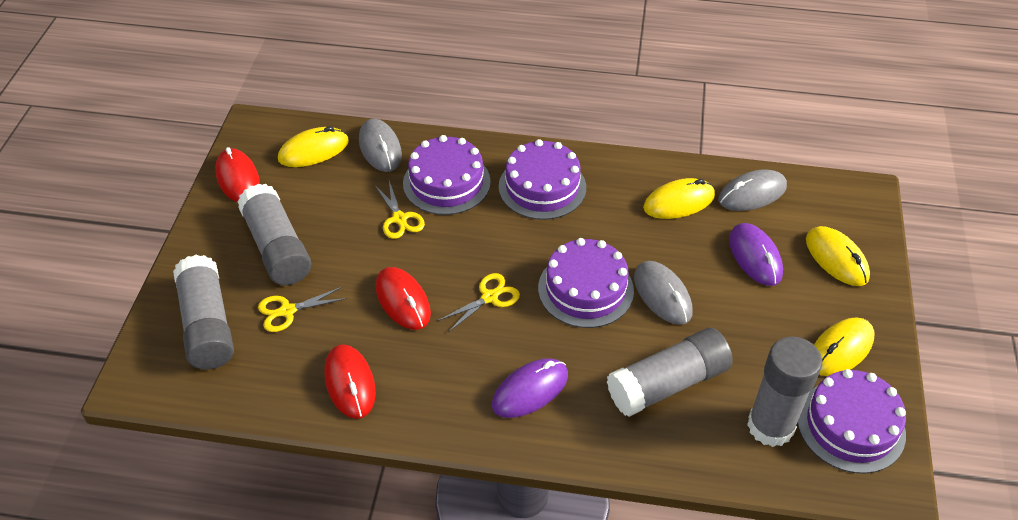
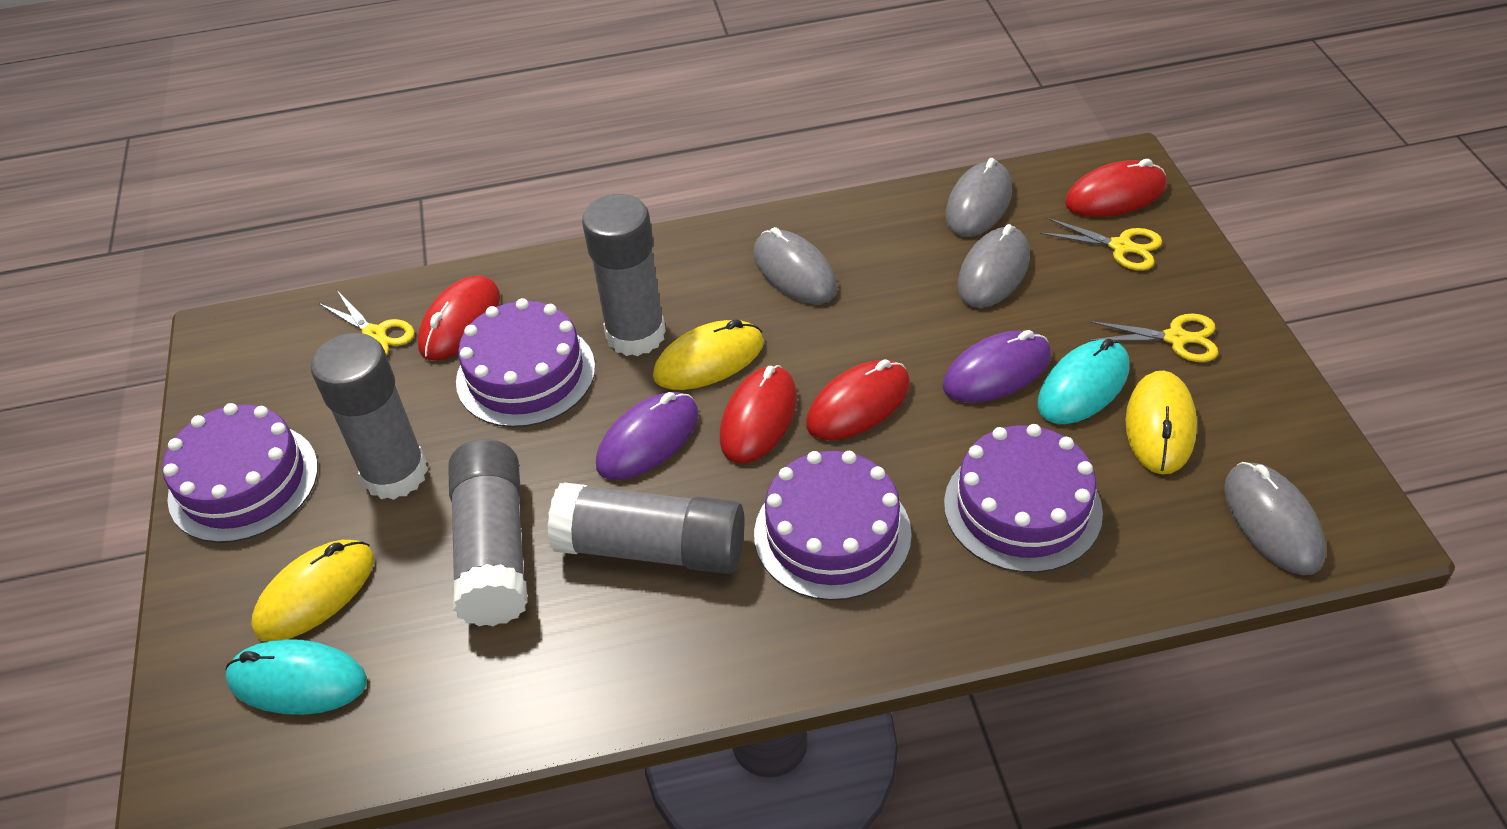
grey mouse: [359,119,402,172] [634,261,692,325] [718,169,787,211] = 3 -> [754,227,837,304] [945,158,1012,237] [957,224,1030,308] [1224,462,1326,575] = 4
red mouse: [215,147,260,202] [324,344,376,419] [376,267,431,330] = 3 -> [418,275,500,361] [720,365,797,463] [806,359,910,440] [1065,159,1167,217] = 4
turquoise mouse: none = 0 -> [226,639,367,715] [1038,339,1129,424] = 2
yellow mouse: [278,126,349,167] [643,178,715,219] [806,226,870,286] [814,317,874,376] = 4 -> [251,540,374,641] [653,319,764,390] [1126,371,1197,474] = 3

